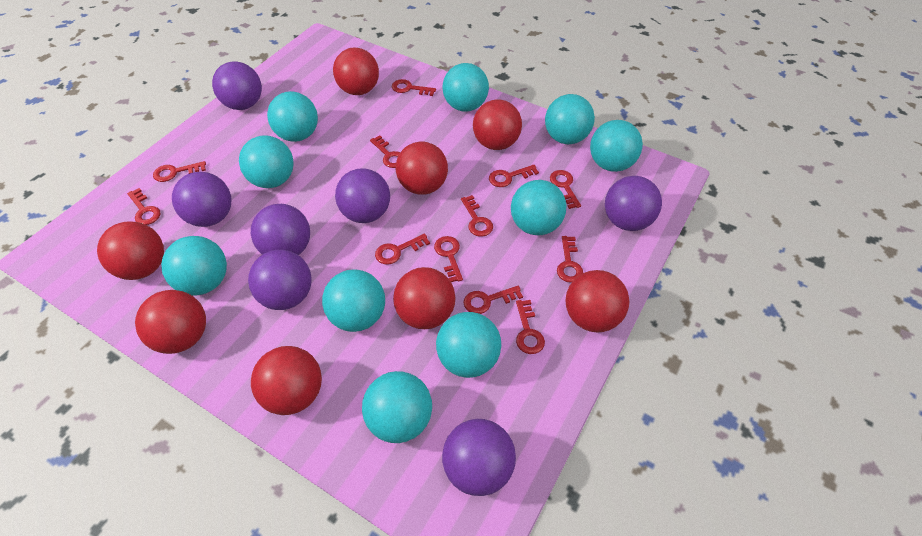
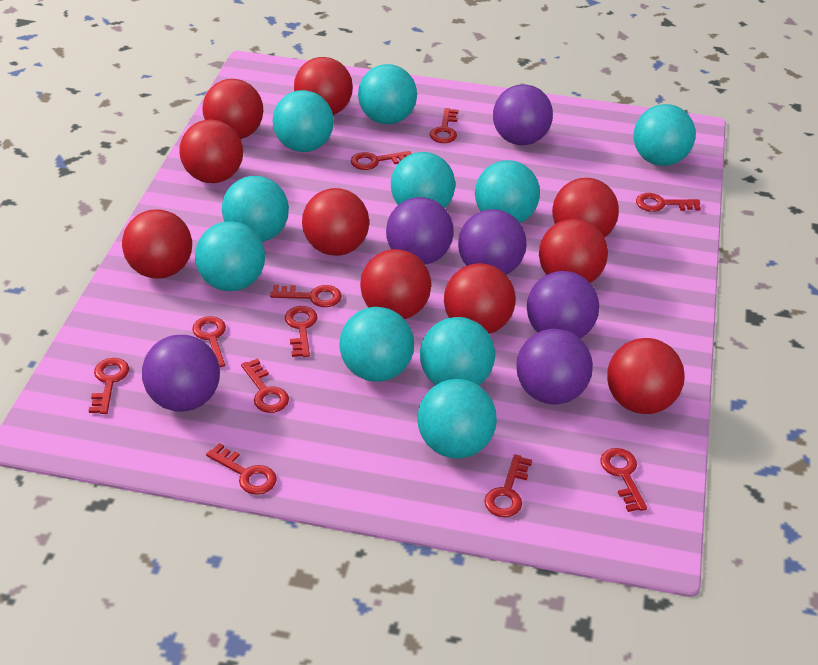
purple ball: [172,172,231,227] [212,61,262,110] [248,250,312,310] [251,204,310,255] [335,168,390,223] [442,419,516,496] [605,176,662,231] = 7 -> [142,335,220,412] [386,197,454,265] [458,209,526,275] [493,84,553,145] [516,329,593,405] [527,271,599,338] = 6
red ball: [97,221,164,280] [135,290,206,354] [251,346,322,415] [333,48,379,95] [393,267,455,329] [396,142,448,195] [473,99,522,150] [566,270,629,333] = 8 -> [122,209,192,279] [179,120,243,183] [202,79,263,139] [294,57,353,115] [302,188,369,256] [360,249,431,319] [444,263,516,334] [539,219,608,283] [552,178,619,238] [607,338,685,414] = 10
red key: [127,188,161,225] [153,161,206,182] [370,135,400,168] [375,233,430,265] [392,79,436,96] [434,236,463,282] [461,195,493,237] [464,286,523,314] [489,165,539,187] [516,300,545,354] [550,170,581,209] [557,236,583,283] = 12 -> [89,358,129,414] [192,316,226,367] [206,443,277,495] [241,358,289,413] [270,285,342,307] [285,306,317,357] [351,151,411,170] [430,108,458,143] [484,454,532,517] [600,448,647,512] [636,193,701,212] = 11

